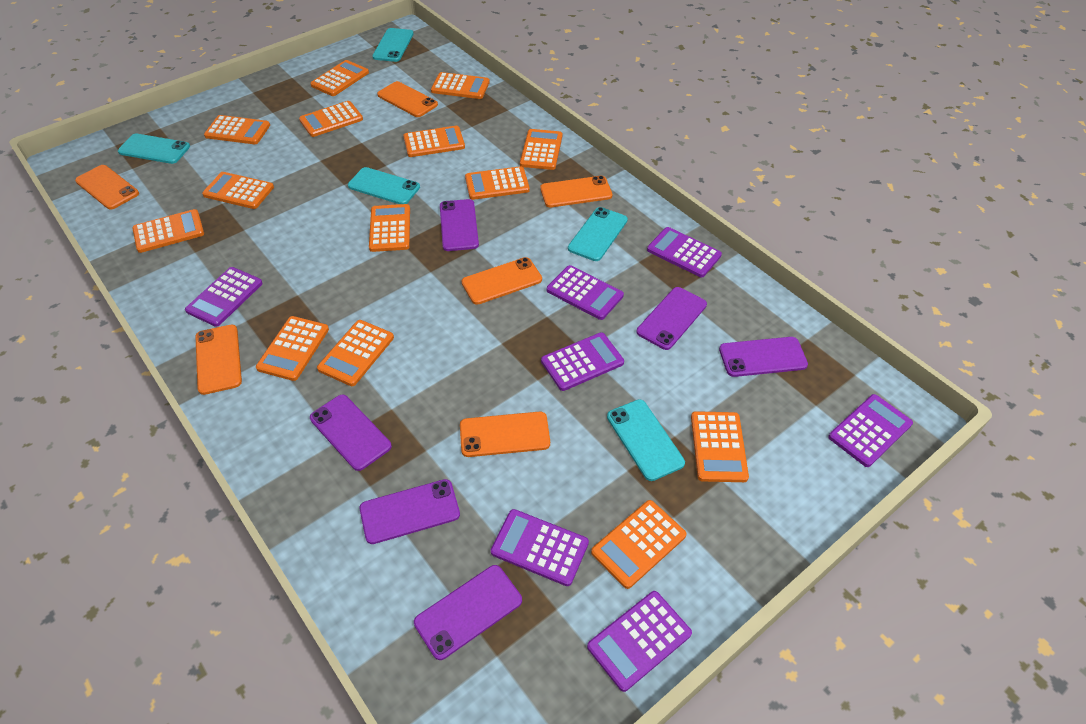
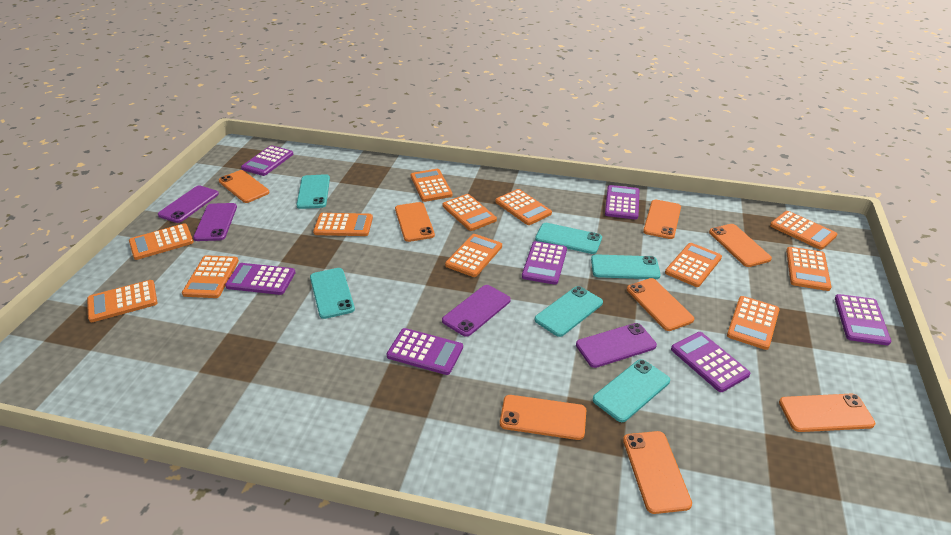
orange calculator: [132,209,204,253] [202,172,274,209] [204,115,270,144] [256,316,329,381] [299,101,363,137] [310,60,369,96] [317,320,394,386] [369,204,410,252] [403,126,465,157] [431,72,490,99] [465,166,530,200] [520,129,562,170] [591,500,687,589] [691,411,749,482] = 14 -> [87,280,157,322] [129,223,194,260] [182,255,239,298] [313,213,373,236] [410,169,453,202] [443,194,497,231] [445,234,502,277] [495,189,552,225] [665,243,722,287] [727,296,780,350] [770,211,837,250] [786,247,831,291] = 12
orange phone: [75,165,139,210] [195,325,242,395] [377,81,438,117] [460,412,550,457] [462,257,542,305] [540,176,612,207] = 6 -> [219,170,270,203] [395,202,435,242] [500,395,586,440] [623,431,692,514] [627,278,694,331] [643,200,681,239] [709,224,772,267] [779,394,875,432] = 8
purple phone: [310,394,392,471] [360,479,460,544] [414,565,522,660] [440,199,479,251] [637,287,707,350] [719,337,808,377] = 6 -> [158,186,219,223] [193,203,237,241] [442,285,511,337] [576,323,657,368] = 4
turquoise phone: [118,134,190,164] [348,167,420,204] [372,28,414,62] [568,207,628,261] [607,399,685,481] = 5 -> [296,174,330,209] [310,268,355,319] [535,223,602,254] [535,286,603,337] [591,254,661,279] [593,359,670,422] = 6

